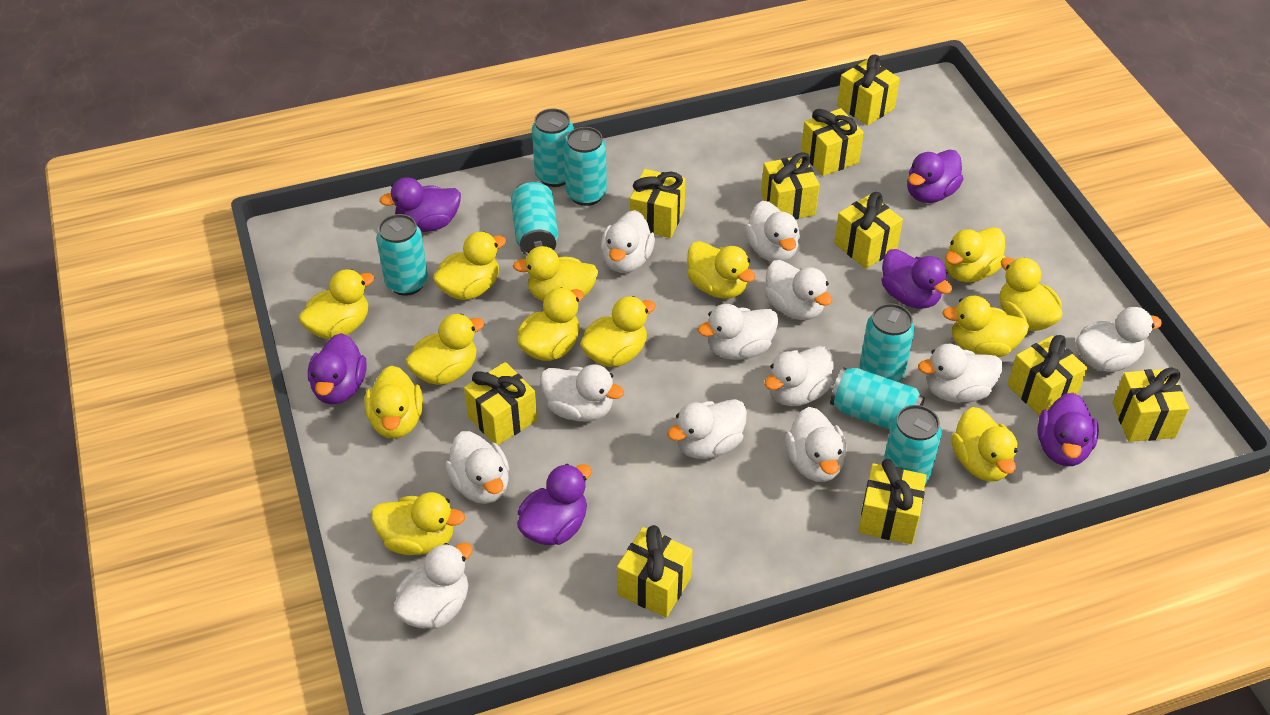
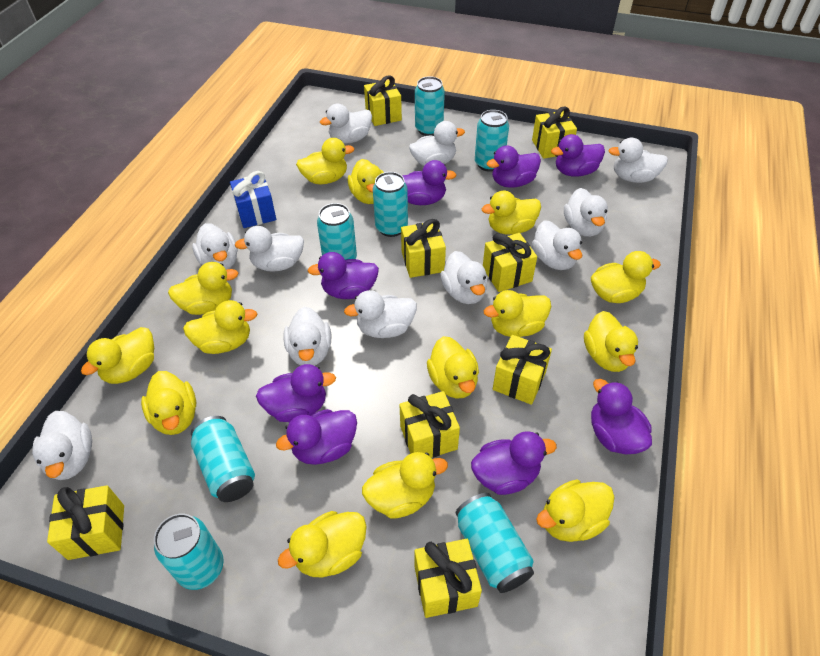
blue gift: none = 0 -> [230,171,276,228] = 1
purple duck: [308,333,367,404] [379,177,461,232] [517,464,592,545] [882,249,952,309] [907,150,963,203] [1038,393,1099,466] = 6 -> [256,364,336,422] [276,409,357,465] [308,252,379,299] [402,160,456,205] [471,431,557,495] [487,145,541,188] [551,134,605,177] [591,379,652,454] = 8
white duck: [393,543,473,629] [445,431,509,504] [540,364,624,422] [601,210,655,273] [667,399,747,459] [698,304,778,360] [745,201,800,262] [764,346,834,406] [765,260,832,320] [785,407,847,482] [918,344,1003,403] [1076,307,1162,372] = 12 -> [32,411,92,480] [192,223,238,270] [235,226,304,272] [283,307,331,366] [320,104,372,143] [344,290,417,338] [409,121,465,166] [440,251,488,304] [532,220,582,270] [564,188,608,237] [609,138,668,183] = 11
yellow duck: [299,269,374,339] [364,366,423,439] [371,492,465,555] [406,314,485,385] [433,232,506,300] [513,246,598,302] [517,288,584,361] [580,296,656,367] [687,241,755,299] [942,296,1029,357] [945,227,1005,282] [951,407,1018,482] [1000,257,1062,331] = 13 -> [81,327,154,384] [141,371,196,435] [168,262,238,315] [183,300,257,354] [278,511,367,577] [296,138,355,184] [348,159,384,204] [362,452,448,519] [427,336,479,399] [482,190,541,235] [484,290,551,337] [536,480,615,542] [584,311,638,372] [591,251,661,303] = 14
yellow gift: [464,362,537,445] [617,525,693,618] [630,169,685,238] [761,152,820,220] [801,108,864,176] [834,192,903,269] [837,55,900,126] [858,459,927,544] [1007,335,1087,416] [1112,367,1189,442] = 10 -> [47,485,124,560] [364,75,402,126] [399,391,460,458] [401,219,446,278] [414,539,482,618] [483,233,537,292] [493,335,552,405] [532,107,577,159] = 8

